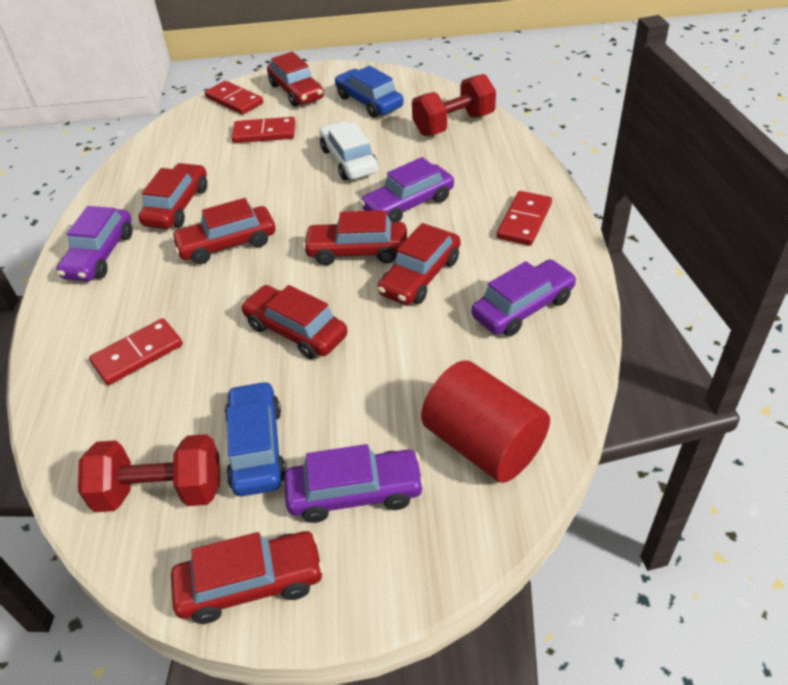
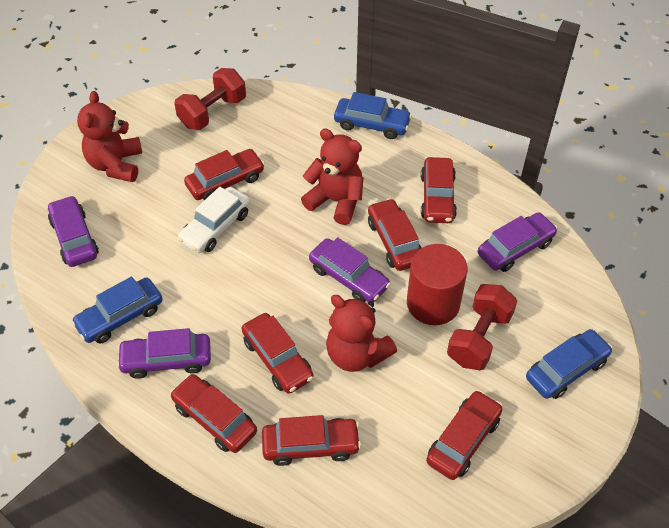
blue car: [225,381,286,496] [335,66,404,117] = 2 -> [71,277,162,343] [334,92,412,139] [526,329,613,399] = 3
red domino: [89,318,183,385] [205,81,263,115] [231,117,295,143] [497,191,552,246] = 4 -> none = 0
red teddy bear: none = 0 -> [77,91,142,182] [301,128,364,225] [326,295,397,372] = 3

